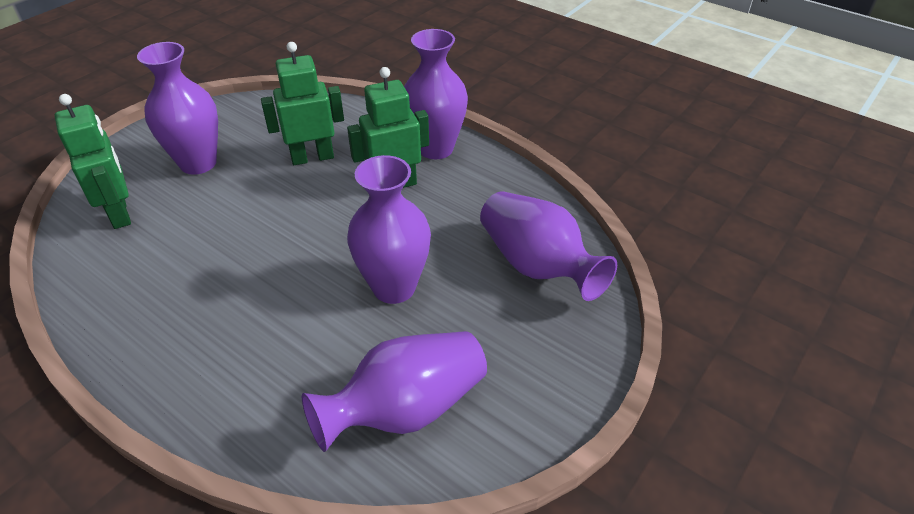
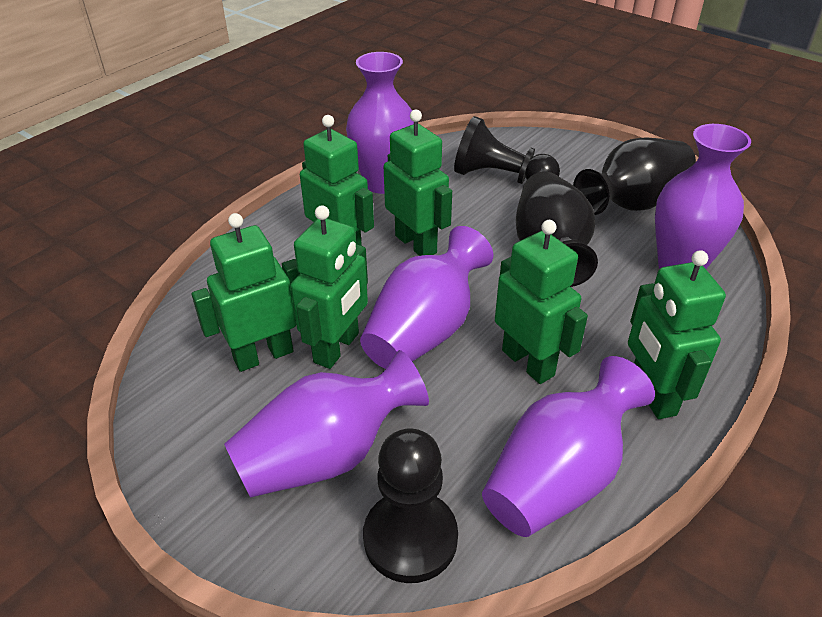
black pawn: none = 0 -> [363,428,458,583] [454,116,560,184] = 2
black vase: none = 0 -> [516,171,598,287] [573,138,696,215] = 2
green robot: [55,94,131,229] [261,42,344,165] [347,67,429,188] = 3 -> [192,213,300,372] [290,205,368,369] [300,115,374,246] [384,110,452,256] [495,220,588,384] [628,250,726,419] = 6

